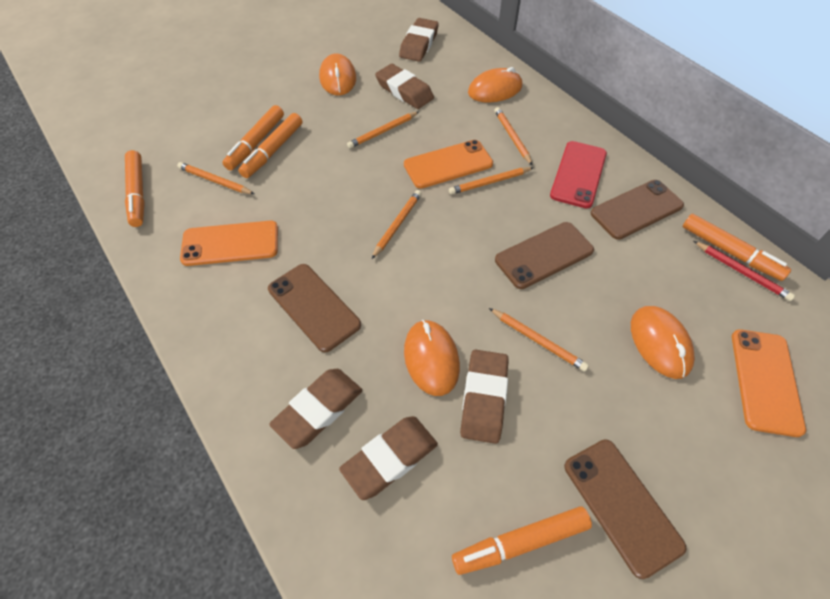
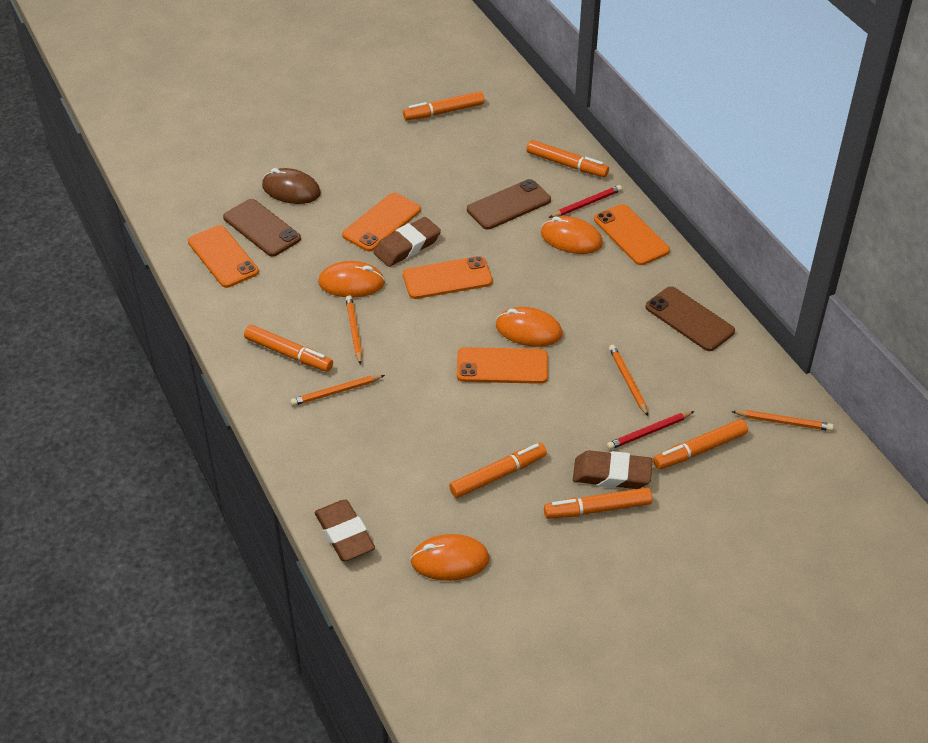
brown eraser: [269,369,362,449] [339,416,438,500] [375,64,434,109] [399,18,439,62] [460,350,509,444] = 5 -> [314,499,375,561] [373,217,441,267] [573,450,653,489] = 3
brown mouse: none = 0 -> [262,168,321,204] = 1
brown phone: [268,264,361,353] [495,222,594,289] [564,439,687,579] [591,180,684,240] = 4 -> [223,199,301,256] [467,179,551,230] [645,286,735,351] = 3
orange marker: [125,150,145,227] [222,105,284,170] [238,113,302,178] [452,506,592,575] [683,214,791,281] = 5 -> [244,325,333,372] [403,91,485,120] [449,443,547,498] [526,140,609,177] [544,487,652,519] [653,419,748,469] = 6
orange pencil: [177,162,254,194] [347,112,419,149] [372,190,422,259] [449,167,534,195] [489,308,589,372] [494,107,532,165] = 6 -> [290,375,385,406] [346,296,362,365] [609,345,648,416] [731,410,834,431] = 4
orange phone: [180,221,278,266] [404,140,493,189] [732,329,806,437] = 3 -> [188,225,259,288] [342,193,421,251] [403,256,493,299] [457,347,548,384] [594,204,670,265] = 5
red pencil: [694,241,795,301] = 1 -> [549,185,622,218] [607,411,694,450] = 2
red phone: [550,141,607,208] = 1 -> none = 0

